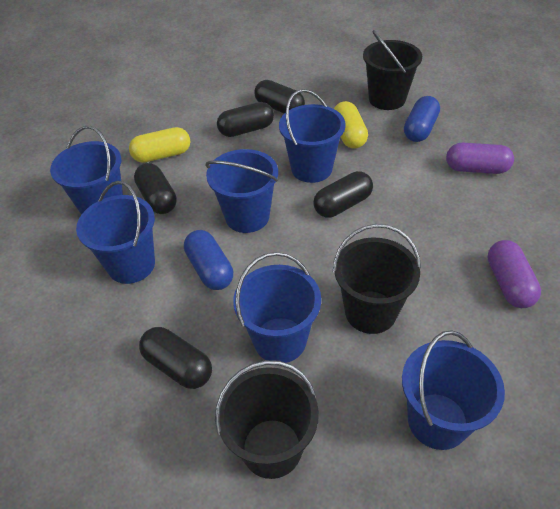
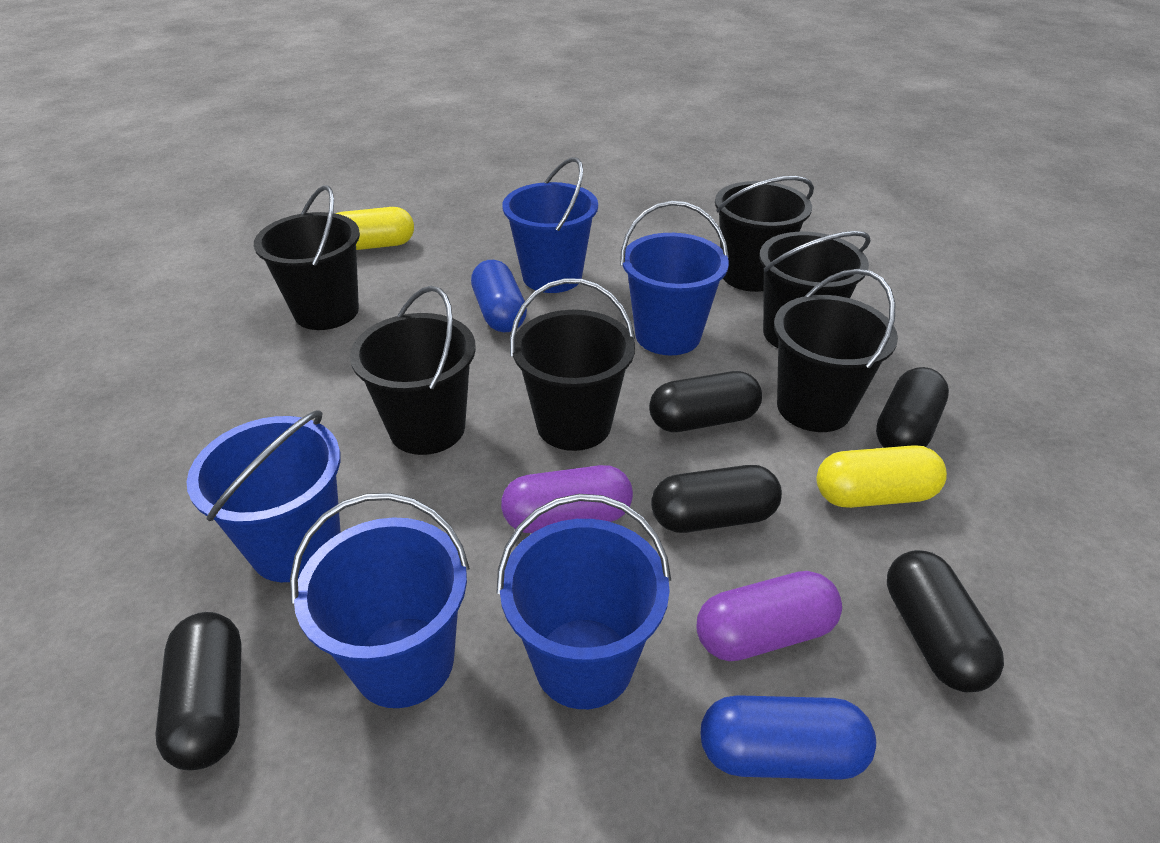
black bucket: [215,360,319,479] [333,224,421,334] [363,30,422,110] = 3 -> [254,185,360,330] [350,286,476,455] [510,278,635,451] [715,176,814,292] [759,231,871,348] [774,269,898,432] = 6
blue bucket: [50,126,123,215] [76,181,155,284] [206,149,278,233] [233,252,321,363] [279,89,346,183] [402,330,505,450] = 6 -> [187,410,341,582] [290,493,470,708] [496,494,671,709] [502,157,598,293] [620,201,729,355] = 5

